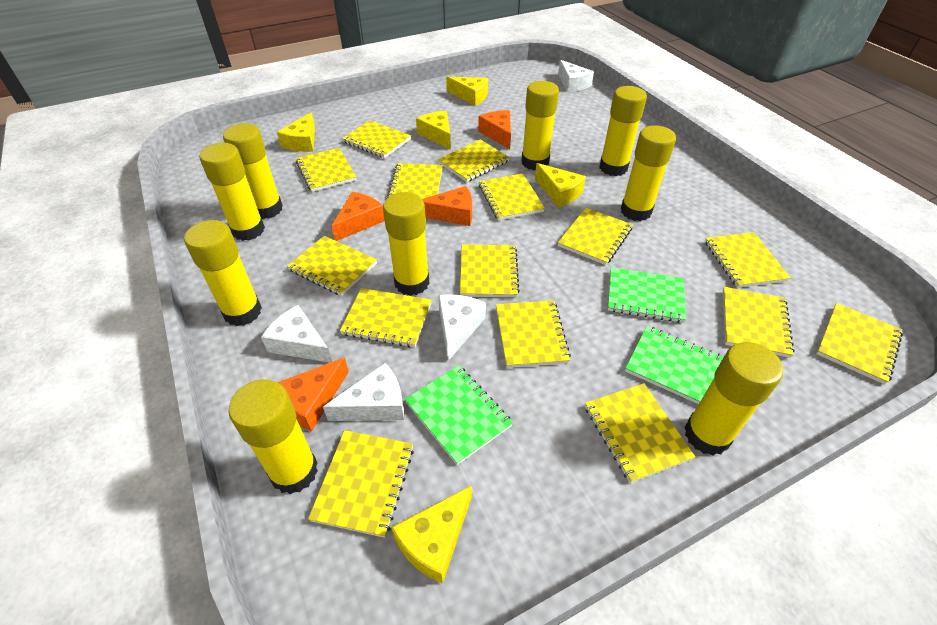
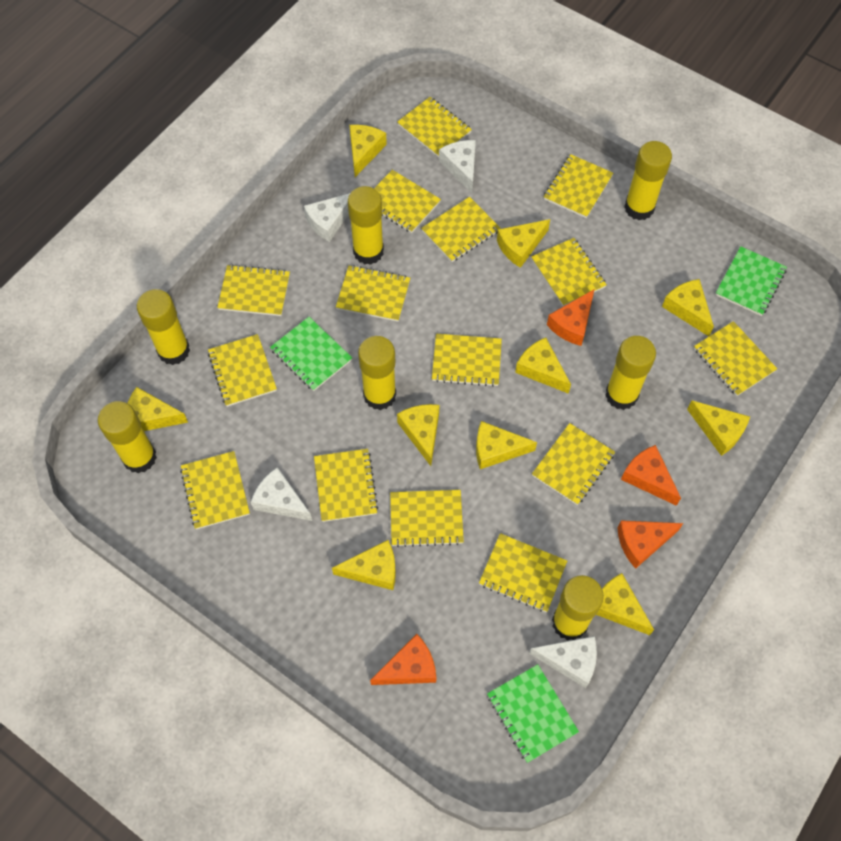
yellow cheese: [277,112,315,152] [391,485,472,584] [416,111,451,150] [446,77,488,106] [535,163,586,207] = 5 -> [128,387,188,431] [332,540,396,590] [349,125,387,177] [397,404,439,466] [476,421,537,469] [497,219,550,268] [515,338,571,394] [596,573,654,635] [662,279,714,336] [687,400,750,456] = 10
yellow glue stick: [184,220,262,326] [199,143,265,241] [223,123,283,219] [228,379,318,494] [383,192,430,296] [521,81,559,170] [599,86,647,176] [621,125,676,221] [684,342,783,456] = 9 -> [98,401,157,473] [137,289,190,365] [348,186,384,265] [358,336,396,410] [552,575,604,641] [605,336,656,410] [624,141,672,220] = 7

